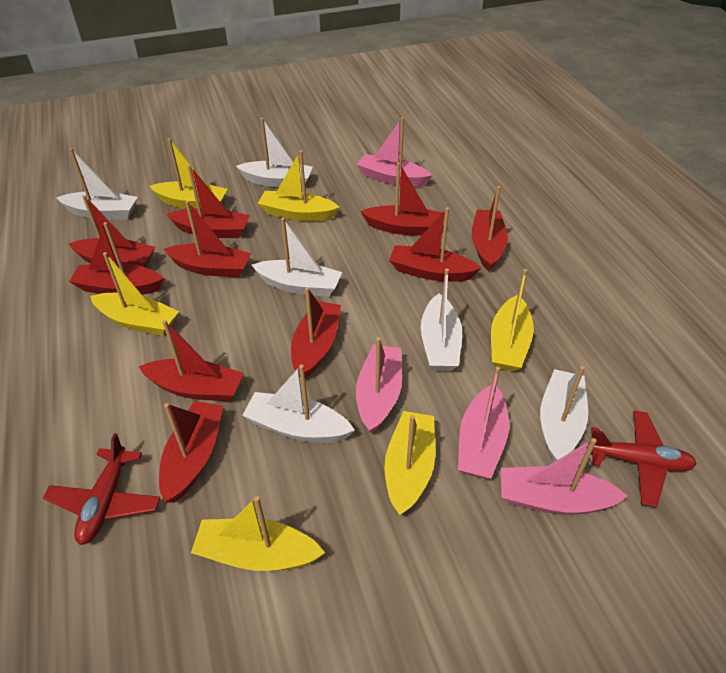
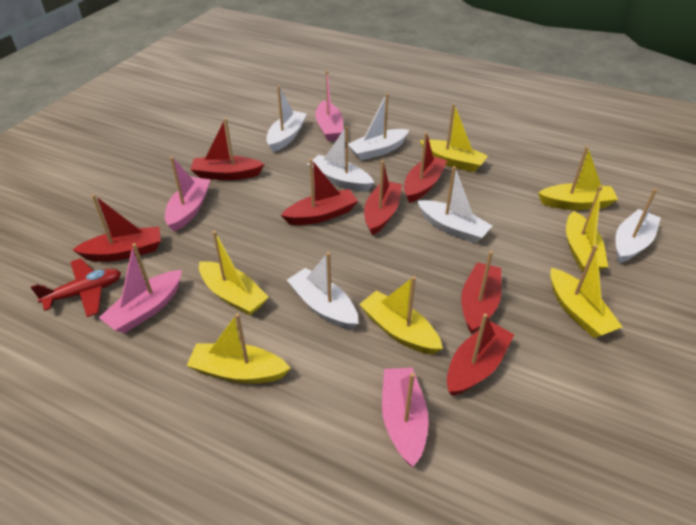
red boat: [69,195,155,267] [69,222,164,295] [139,320,244,402] [159,401,223,503] [164,201,252,277] [166,165,250,238] [291,287,341,378] [360,162,445,235] [389,207,481,282] [472,186,508,271] = 10 -> [73,194,161,262] [190,118,264,180] [281,159,358,225] [364,160,402,235] [404,132,447,203] [447,313,514,396] [461,251,502,334] = 7
red plane: [43,433,160,545] [587,411,697,507] = 2 -> [30,258,121,317] = 1
yellow boat: [90,252,179,336] [149,138,228,209] [191,496,325,571] [258,150,340,221] [384,411,435,515] [491,269,534,372] = 6 -> [187,313,291,383] [199,231,269,316] [359,276,443,355] [420,104,488,172] [538,146,618,210] [550,245,622,338] [566,186,608,272] = 7

